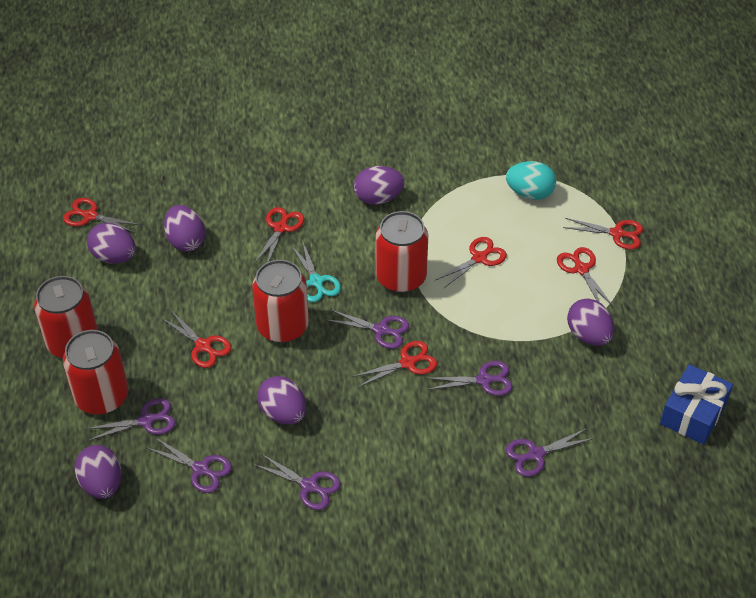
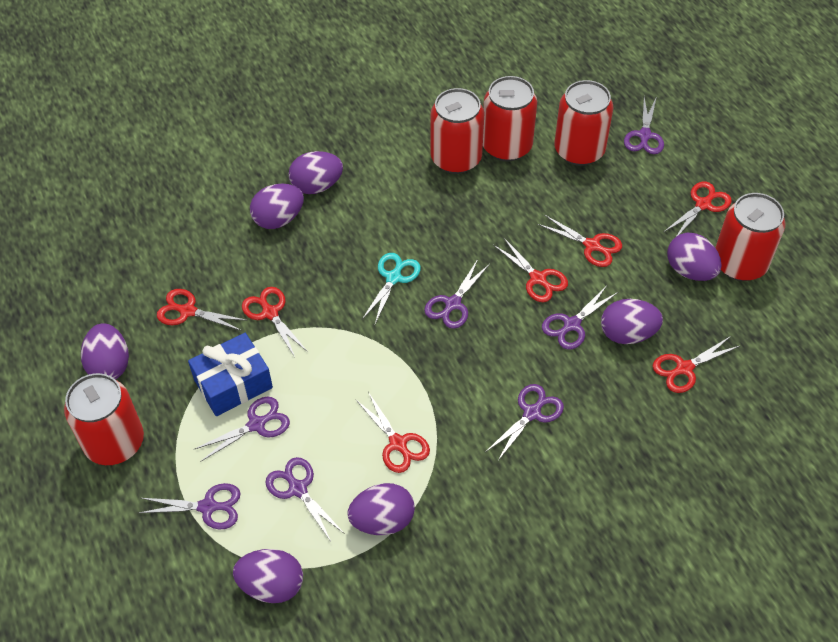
purple egg: [75,445,122,499] [87,223,136,264] [164,205,205,252] [257,376,306,425] [354,166,404,205] [567,299,614,346] = 6 -> [81,323,129,379] [233,549,303,603] [250,184,304,229] [289,151,343,194] [348,483,415,535] [601,299,663,344] [667,233,722,281] = 7
purple scissors: [86,398,176,441] [147,437,232,493] [253,454,341,510] [326,310,409,349] [425,361,513,396] [506,428,594,477] = 6 -> [139,483,241,529] [193,396,290,462] [265,457,345,541] [424,259,490,329] [486,384,564,462] [542,286,618,350] [624,97,664,154] = 7
red can: [34,276,98,358] [63,330,128,415] [252,260,309,343] [376,211,428,293] = 4 -> [64,373,144,465] [430,88,484,174] [483,76,537,161] [554,80,613,166] [715,193,786,281] = 5
turquoise egg: [506,161,556,200] = 1 -> none = 0

